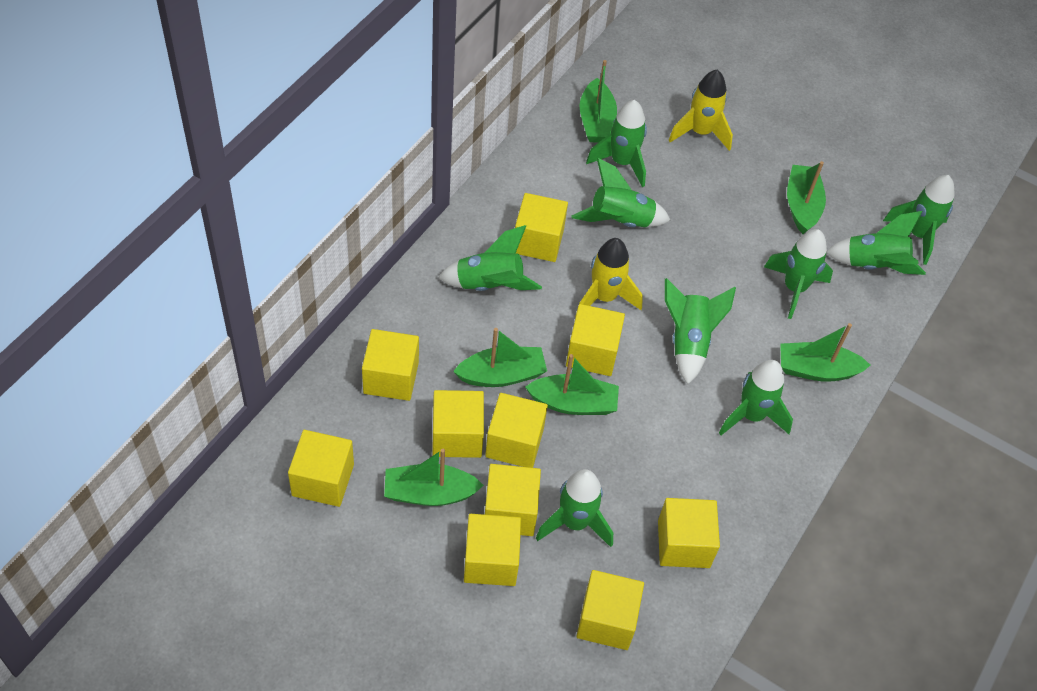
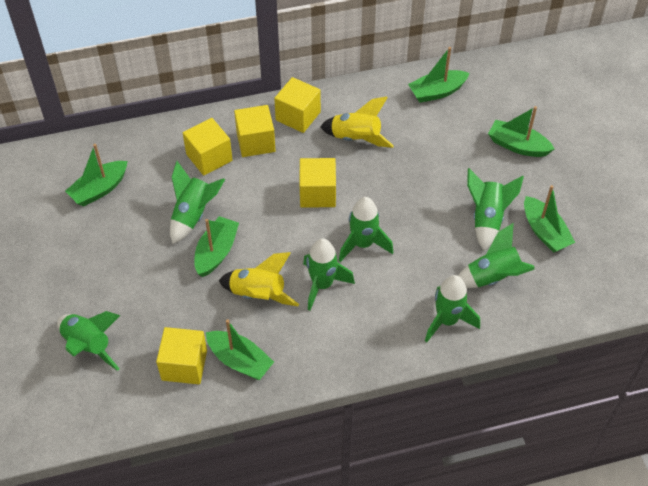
green rocket: [438,225,542,291] [536,469,613,547] [571,158,670,227] [586,100,647,187] [665,278,736,384] [719,360,793,435] [764,229,833,319] [826,211,926,275] [883,175,954,265] = 9 -> [57,311,120,371] [170,161,225,244] [303,238,355,310] [339,197,393,262] [425,275,480,342] [458,223,535,288] [467,168,524,251] = 7
yellow cube: [288,430,354,507] [362,329,419,401] [432,390,484,458] [464,514,521,586] [485,393,548,468] [485,464,541,536] [515,193,568,262] [566,304,625,376] [576,570,644,650] [658,498,720,568] = 10 -> [156,327,207,384] [183,118,232,176] [234,105,275,157] [274,77,321,133] [300,158,336,208] = 5

